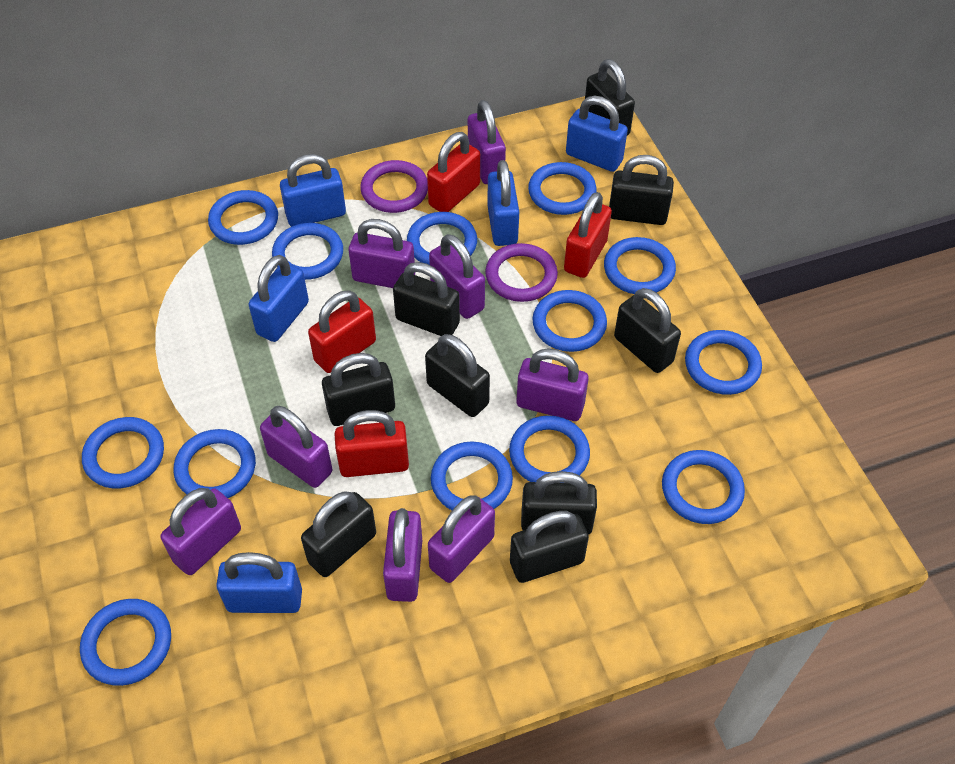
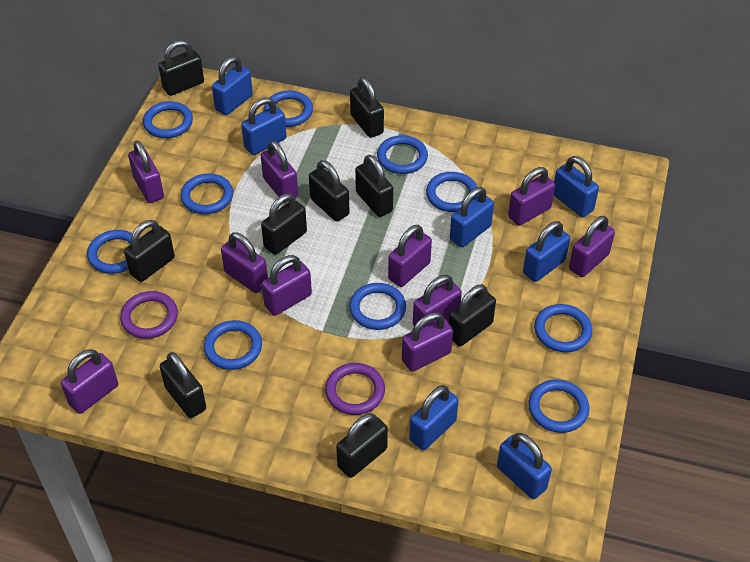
blue padlock: [216,552,302,613] [249,255,309,342] [280,154,346,227] [487,160,519,246] [566,96,628,172] = 5 -> [212,56,253,115] [241,97,287,155] [409,385,459,450] [450,187,494,247] [497,433,552,499] [523,221,570,282] [554,156,599,217] = 7
blue ring: [80,599,171,686] [82,417,164,489] [173,429,256,498] [208,190,278,245] [272,223,343,280] [407,212,477,265] [431,442,513,510] [509,415,590,482] [528,162,597,215] [532,290,607,352] [604,237,676,294] [662,450,745,524] [685,330,762,395] = 13 -> [87,230,133,274] [143,101,193,138] [181,173,233,214] [204,320,262,370] [264,90,313,127] [349,283,406,330] [377,135,428,174] [426,172,477,212] [528,380,590,433] [534,304,592,352] = 10
purple padlock: [160,488,241,575] [260,406,332,488] [349,219,415,288] [383,508,422,602] [428,495,495,583] [429,234,485,319] [468,100,506,184] [517,349,589,421] = 8 -> [61,349,118,414] [128,141,164,203] [221,232,268,293] [261,141,298,202] [262,255,312,316] [388,225,432,287] [402,312,453,372] [413,275,462,326] [508,167,555,226] [569,216,615,277] = 10
red padlock: [308,290,376,373] [334,410,409,477] [427,132,480,212] [564,192,612,278] = 4 -> none = 0

